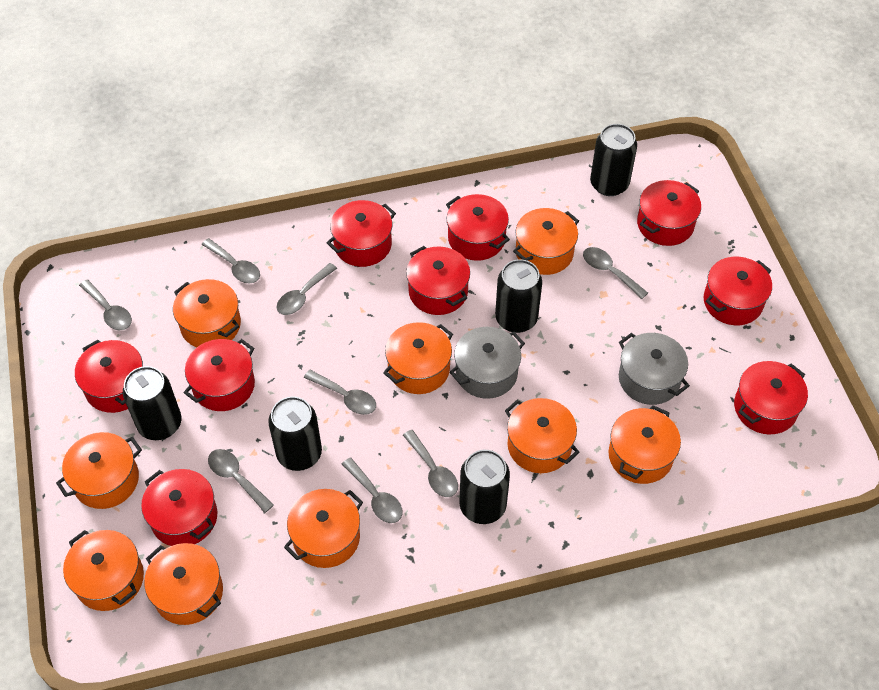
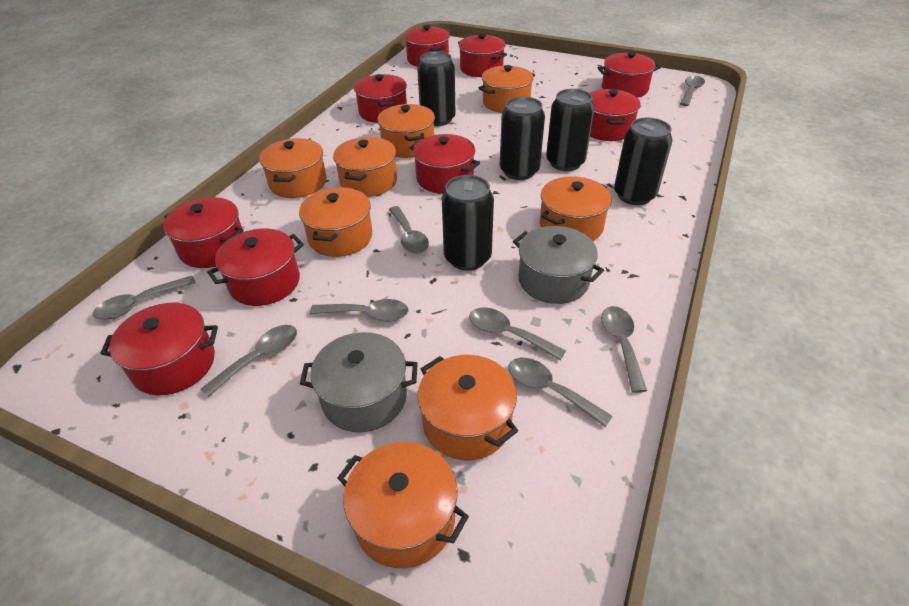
orange pot: [56,432,142,509] [63,530,144,611] [144,543,223,625] [173,279,241,347] [284,489,363,568] [383,322,453,394] [505,398,580,473] [513,208,579,275] [608,405,681,484] = 9 -> [259,138,327,198] [299,187,373,257] [333,137,397,197] [337,442,469,568] [377,104,435,158] [417,355,518,460] [479,65,535,113] [540,176,612,241] = 8

